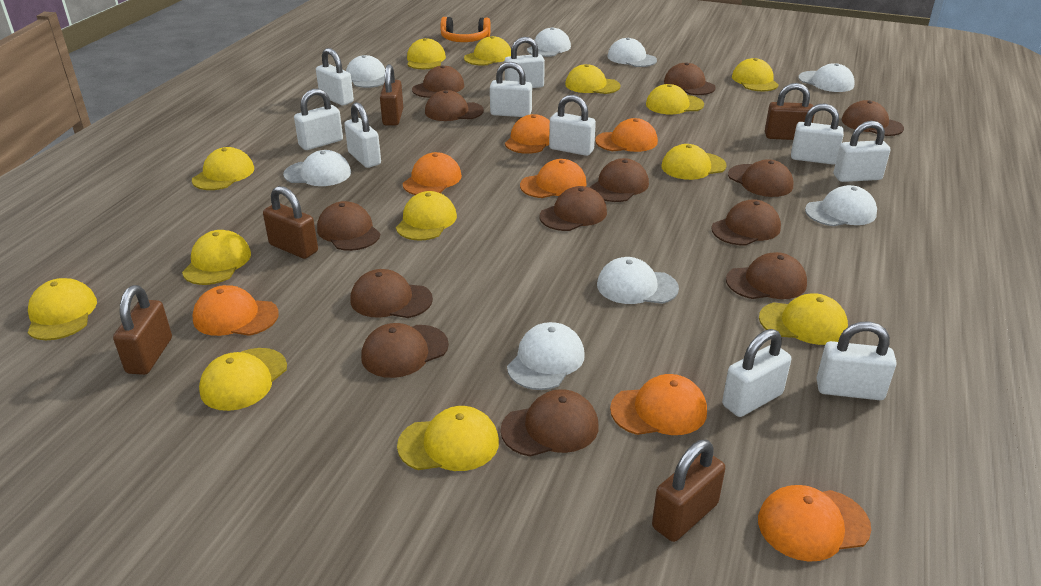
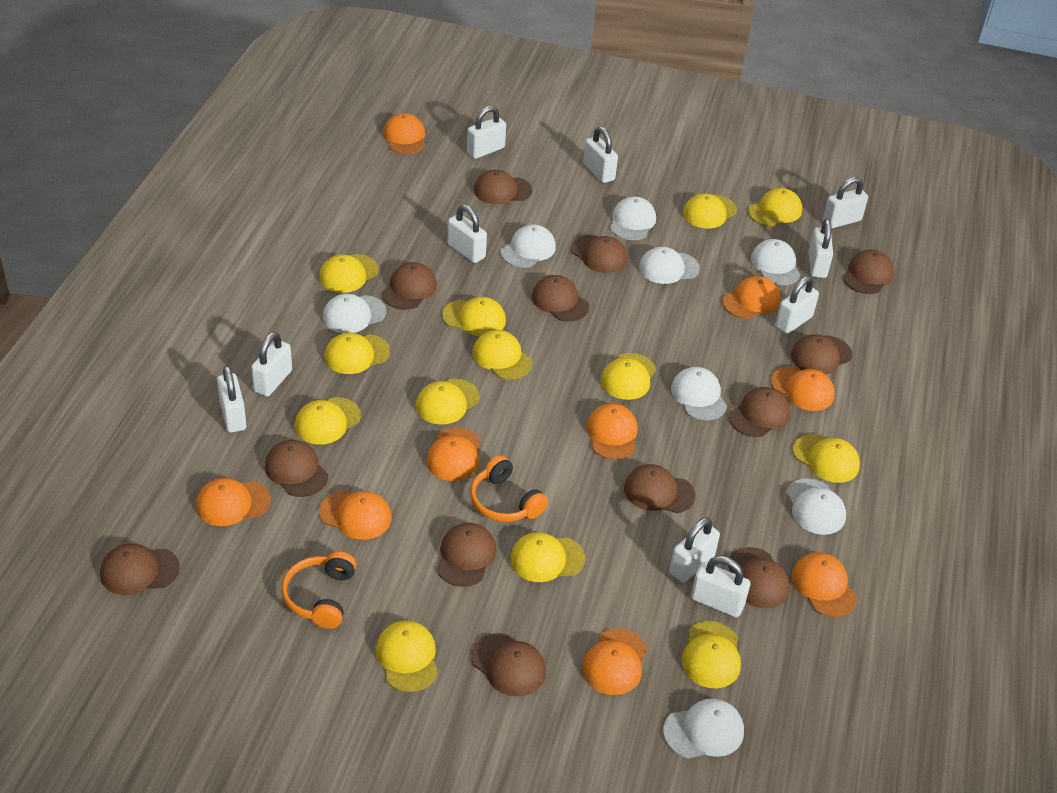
brown padlock: [113,285,172,375] [263,186,318,259] [380,64,403,125] [652,440,725,542] [765,83,815,140] = 5 -> none = 0
orange cap: [193,285,279,336] [403,152,462,195] [505,114,550,154] [520,159,587,198] [595,118,658,152] [610,374,707,435] [758,485,871,562] = 7 -> [196,478,271,526] [319,490,392,540] [383,113,425,154] [426,427,481,481] [582,628,648,695] [586,403,638,460] [722,276,781,319] [771,366,835,411] [791,553,857,617] = 9
orange headphones: [440,17,491,42] = 1 -> [281,551,356,629] [470,455,548,522] = 2

